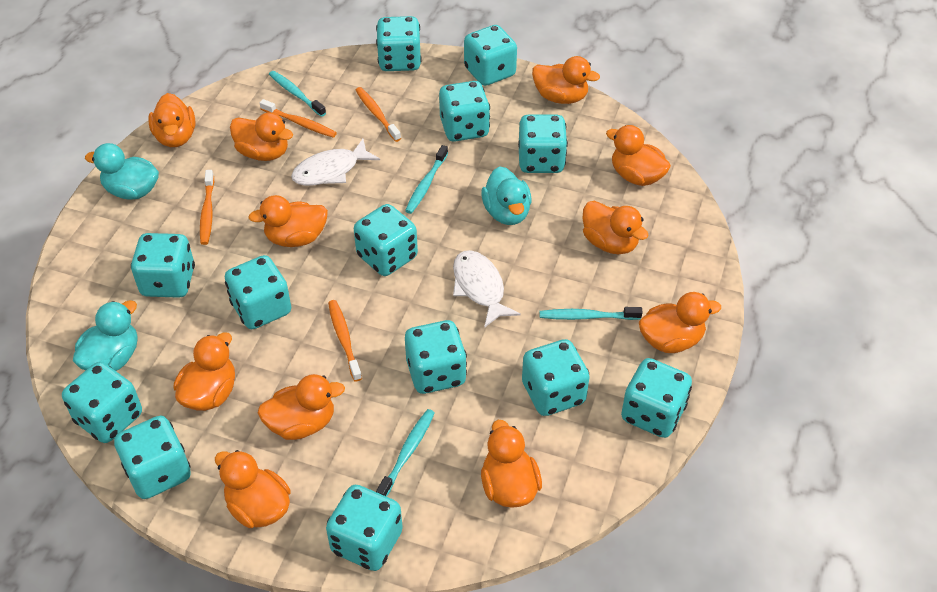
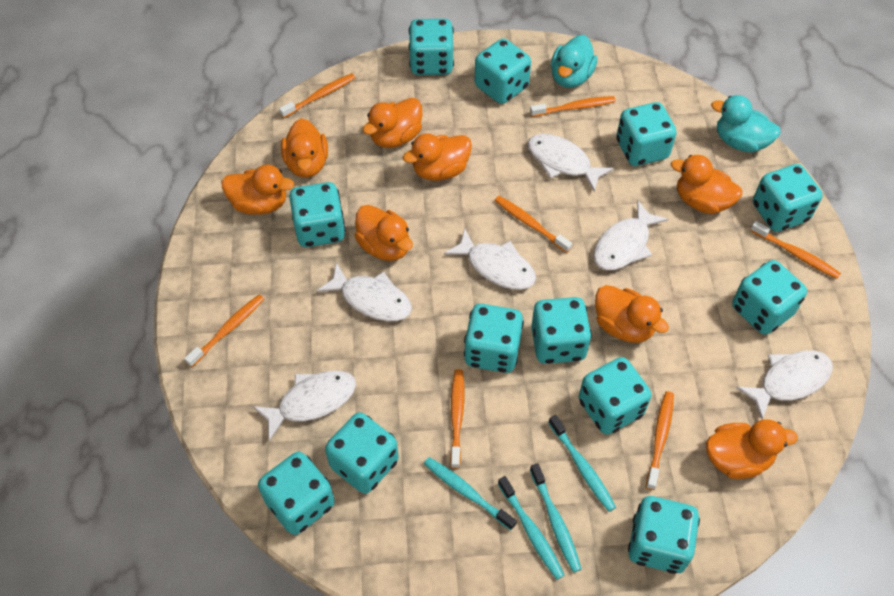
orange duck: [148,93,195,147] [174,332,235,411] [215,450,291,528] [230,112,293,161] [248,195,328,247] [258,374,345,440] [481,420,542,508] [532,56,600,104] [582,201,649,254] [606,125,671,186] [639,292,721,353] = 11 -> [222,165,294,215] [281,118,328,178] [354,205,413,261] [363,98,422,148] [403,134,472,181] [595,285,669,343] [671,155,742,214] [706,419,798,479] = 8
orange toothbrush: [200,170,214,245] [260,99,337,138] [328,300,362,382] [356,87,401,142] = 4 -> [184,294,264,367] [279,73,355,118] [450,369,465,469] [494,196,572,253] [530,96,616,117] [646,391,674,490] [750,221,841,279] = 7
turquoise dice: [62,362,142,443] [114,416,191,499] [131,233,195,298] [225,255,291,329] [326,485,403,571] [354,204,418,276] [376,16,422,71] [405,320,467,394] [439,81,490,142] [464,25,517,86] [518,115,568,173] [522,339,589,416] [621,358,692,438] = 13 -> [258,452,335,535] [289,182,346,247] [325,412,399,494] [409,19,454,75] [464,304,524,373] [475,39,531,104] [531,297,592,364] [579,357,652,435] [617,102,677,166] [628,496,700,574] [732,260,807,335] [753,164,823,232] = 12
turquoise duck: [73,300,138,371] [85,143,159,200] [481,166,531,225] = 3 -> [551,35,597,88] [711,95,781,152] = 2
white fish: [291,139,380,186] [453,250,521,328] = 2 -> [253,371,356,441] [317,262,412,321] [444,229,536,290] [528,134,614,192] [594,201,668,270] [736,350,833,420] = 6

